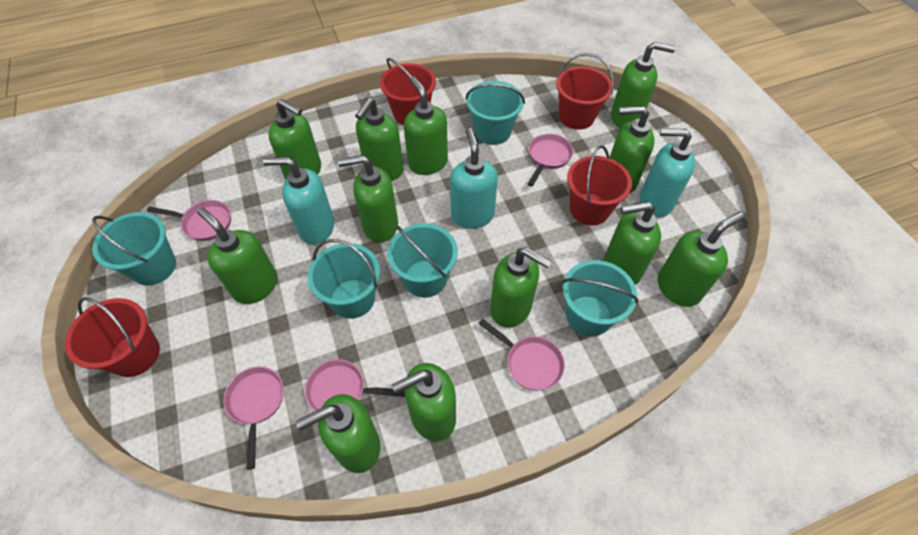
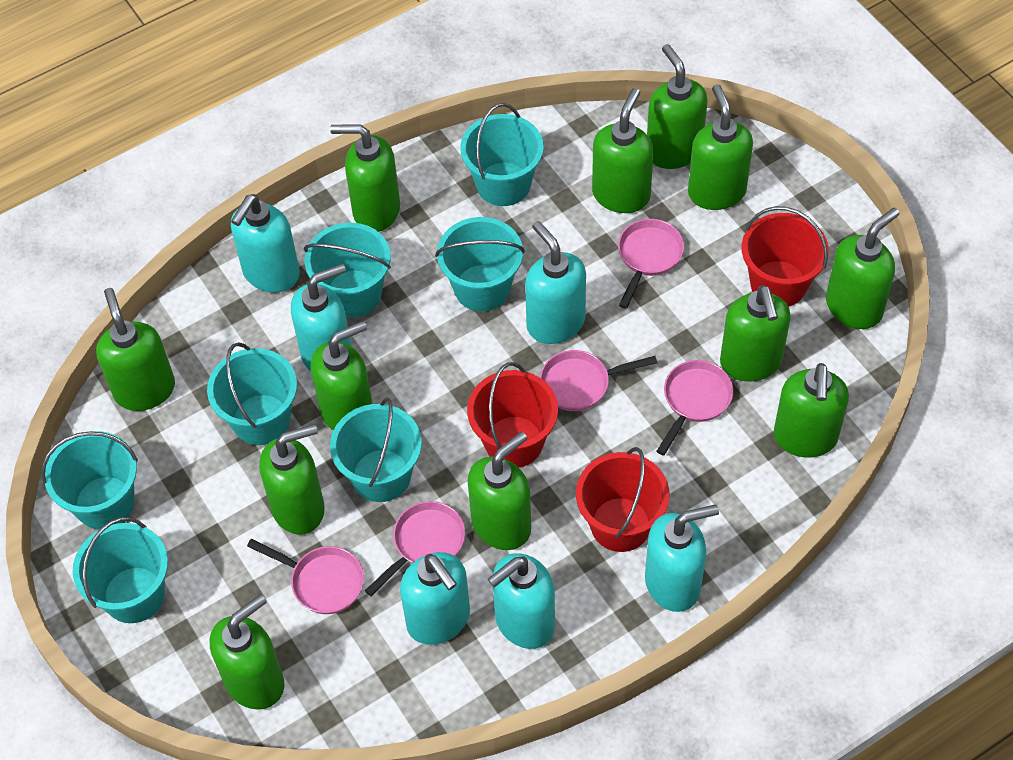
red bucket: [65,297,160,377] [380,58,436,125] [556,53,614,130] [567,145,632,225] = 4 -> [467,362,558,467] [576,447,669,552] [742,206,829,307] = 3
turquoise bucket: [92,212,176,286] [307,239,380,319] [388,224,458,298] [466,81,525,145] [562,260,639,337] = 5 -> [41,431,138,530] [72,517,168,623] [207,342,297,445] [304,223,391,317] [330,398,422,502] [435,217,525,311] [460,103,544,206] = 7
turquoise soap dispenser: [263,157,334,245] [450,128,498,229] [639,128,695,218] = 3 -> [231,194,300,292] [291,263,352,371] [400,552,470,645] [488,553,555,649] [525,221,586,344] [645,504,719,612] = 6

